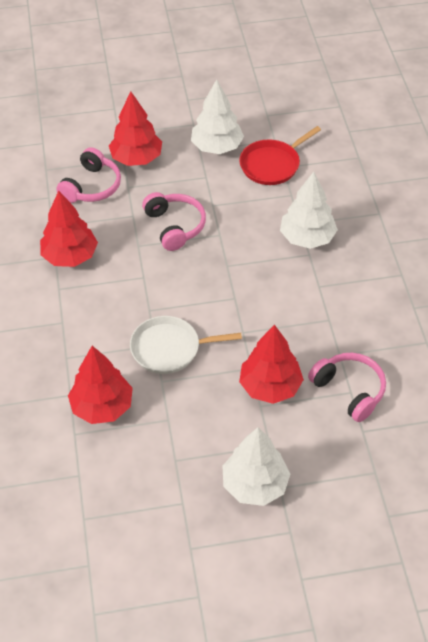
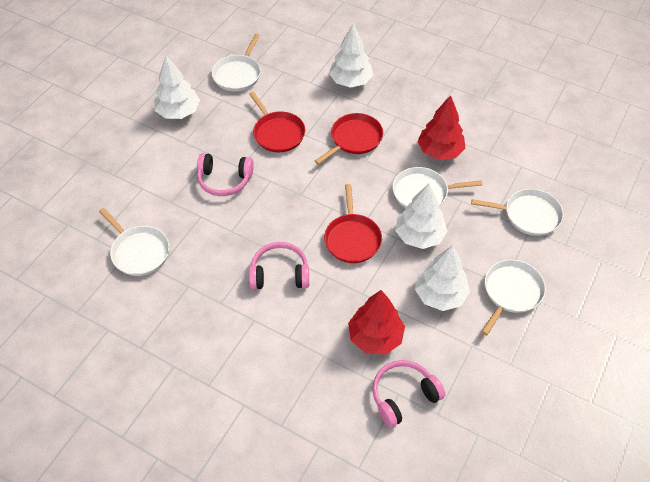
red pan: [239,126,321,185] = 1 -> [249,92,305,152] [315,113,383,164] [324,184,382,263] = 3
red tree: [40,191,98,267] [68,346,133,424] [109,91,162,166] [239,325,304,404] = 4 -> [348,290,405,355] [417,95,465,160] = 2
white pan: [130,316,242,374] = 1 -> [99,208,169,276] [212,34,261,92] [393,167,483,208] [471,189,564,236] [481,260,546,335] = 5
white tree: [191,79,244,154] [223,427,290,506] [280,172,338,249] = 3 -> [154,56,200,119] [329,24,373,88] [395,184,447,249] [415,245,470,311] = 4

